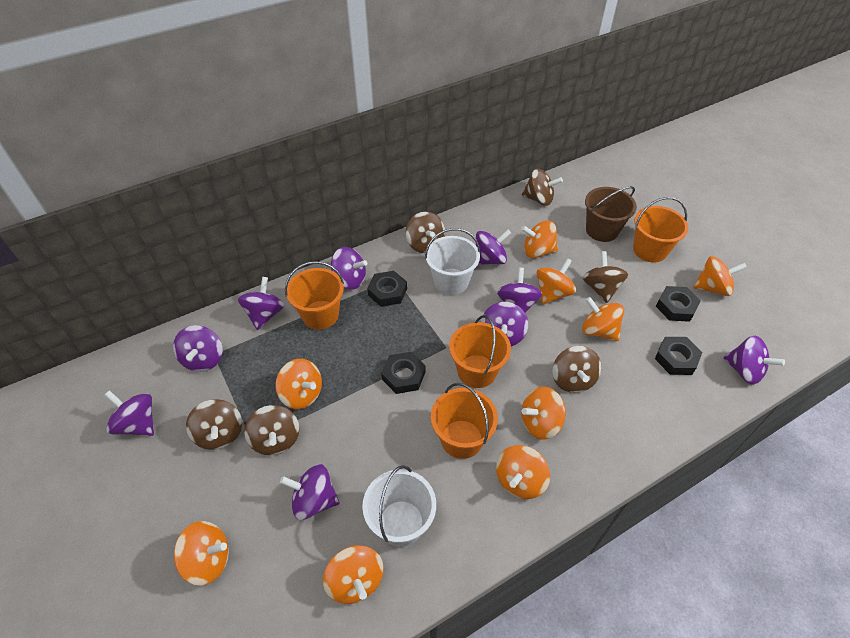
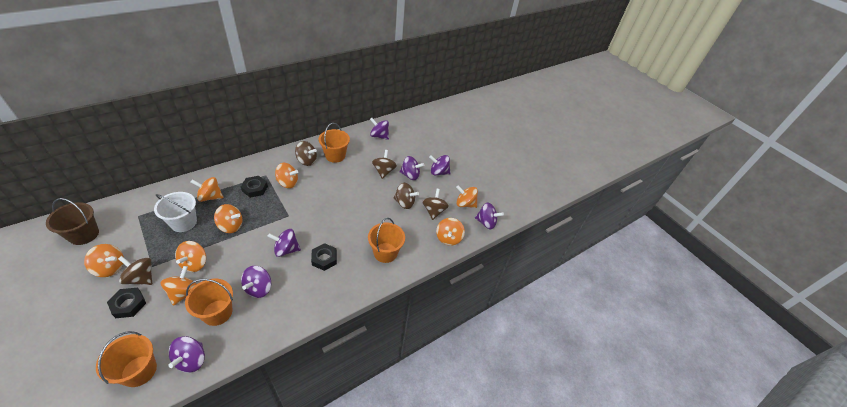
black nut: [367,271,407,307] [381,352,426,394] [655,337,702,375] [656,286,701,322] = 4 -> [107,288,146,318] [241,176,268,198] [311,243,337,271] = 3
brown spinning top: [186,399,242,450] [244,405,299,455] [406,212,445,253] [522,168,563,206] [552,346,601,393] [583,251,628,303] = 6 -> [118,256,152,285] [295,141,317,166] [372,150,397,179] [394,183,419,209] [422,189,449,220] = 5
orange spinning top: [174,521,229,586] [275,359,322,409] [323,545,384,604] [496,445,550,499] [521,220,558,258] [521,387,566,440] [537,258,576,305] [582,297,624,341] [693,256,747,296] = 9 -> [84,244,124,277] [160,266,197,306] [175,241,206,272] [191,177,223,202] [214,204,242,233] [275,163,298,188] [436,218,465,246] [456,185,478,208] = 8
purple spinning top: [105,390,154,436] [173,325,223,372] [238,277,285,330] [280,464,340,520] [331,247,367,289] [475,230,511,265] [481,302,528,346] [497,268,542,313] [724,336,785,385] = 9 -> [168,336,205,373] [241,266,271,298] [267,229,301,257] [370,118,389,140] [399,156,424,180] [429,155,451,175] [475,202,504,229] = 7
white bucket: [362,465,436,547] [425,228,480,295] = 2 -> [154,192,197,232] = 1

